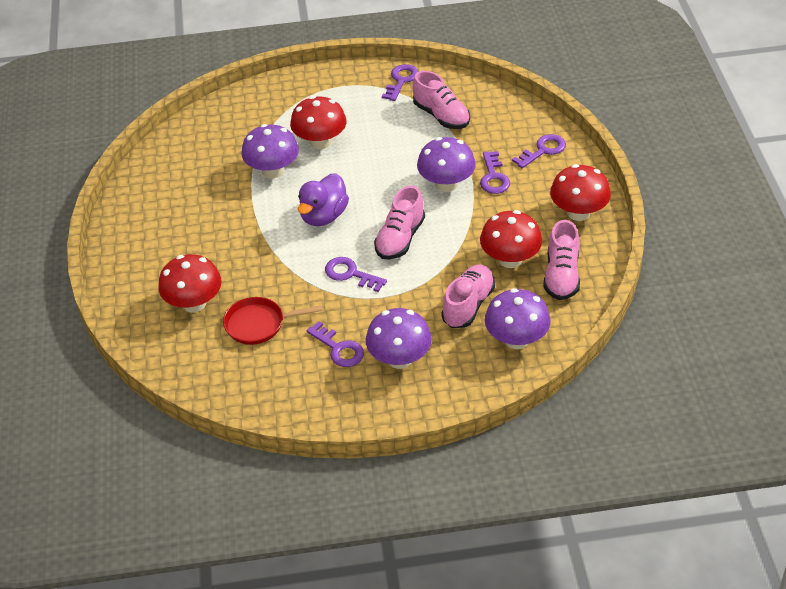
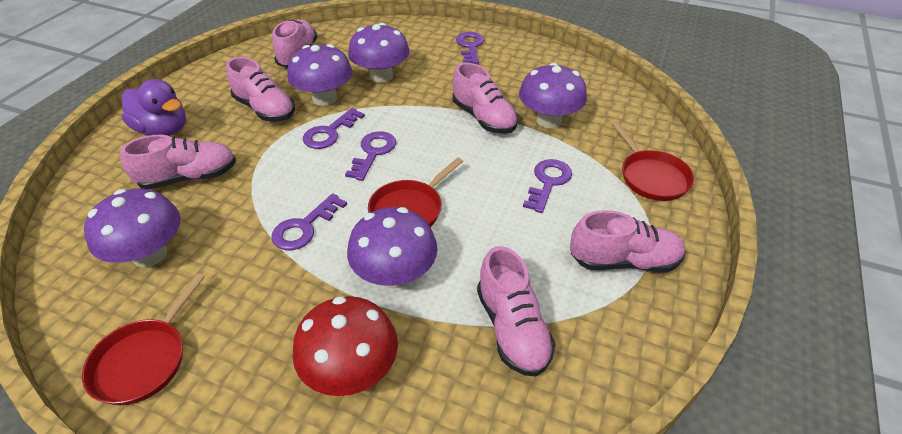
pink shoe: [374,186,425,259] [412,71,470,129] [442,264,495,328] [543,220,580,300] = 4 -> [120,135,236,189] [226,57,295,122] [272,19,317,68] [453,63,518,134] [477,246,556,377] [570,210,686,273] = 6
purple mushroom: [241,124,299,178] [366,308,432,369] [417,137,476,192] [485,288,551,349] = 4 -> [84,188,181,267] [287,44,352,106] [347,207,438,289] [348,23,410,83] [519,63,587,128] = 5
red mushroom: [158,254,222,313] [290,96,346,149] [480,210,542,268] [550,164,611,221] = 4 -> [293,296,398,396] = 1
red pan: [223,297,322,345] = 1 -> [82,273,205,405] [368,157,463,227] [612,122,694,201] = 3

